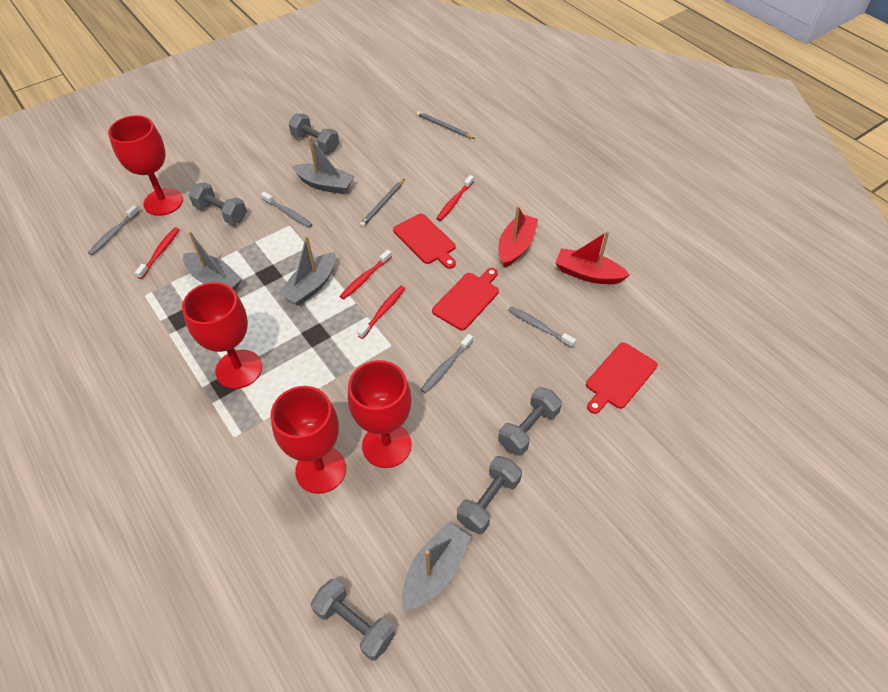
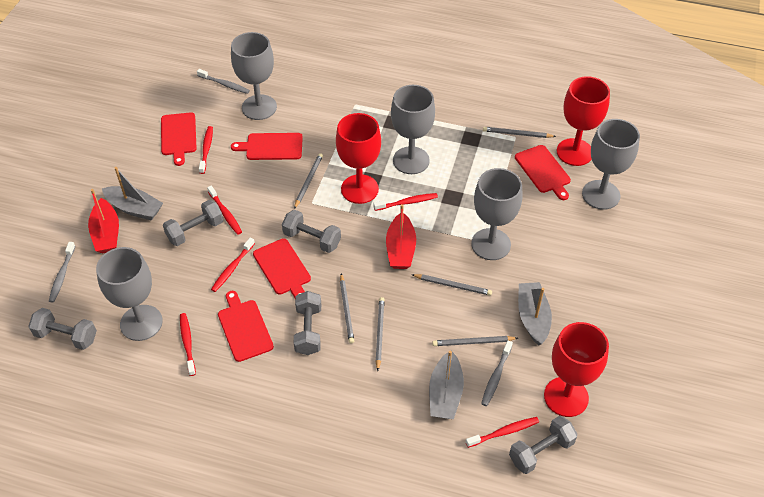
grey boat: [183,231,242,291] [278,236,336,306] [292,136,354,194] [402,522,471,611] = 4 -> [102,167,163,221] [429,351,464,419] [518,282,552,346] = 3
grey goblet: none = 0 -> [96,247,163,341] [231,32,277,120] [391,85,435,174] [471,168,523,260] [582,119,640,210] = 5
grey pencil: [360,179,404,227] [417,111,475,139] = 2 -> [294,153,323,209] [340,274,354,344] [375,297,385,371] [412,274,492,296] [432,336,518,346] [483,127,556,138] = 6
grey toothbrush: [88,205,140,255] [261,192,312,228] [421,334,473,393] [508,306,576,348] = 4 -> [49,242,76,303] [197,69,250,94] [481,341,513,406] = 3
red cutting board: [393,214,456,269] [432,268,499,330] [586,342,658,414] = 3 -> [161,112,197,166] [218,291,274,362] [231,133,303,160] [253,238,311,298] [515,145,571,200] = 5
red goblet: [108,115,183,216] [182,282,262,389] [270,386,346,494] [348,360,412,468] = 4 -> [336,113,381,204] [544,322,609,417] [557,76,610,166] = 3
red toothbrush: [135,227,180,279] [340,250,392,299] [357,286,406,339] [436,175,474,221] = 4 -> [180,313,196,376] [199,126,213,174] [207,186,242,235] [211,237,255,292] [373,193,438,211] [466,417,539,448] = 6

